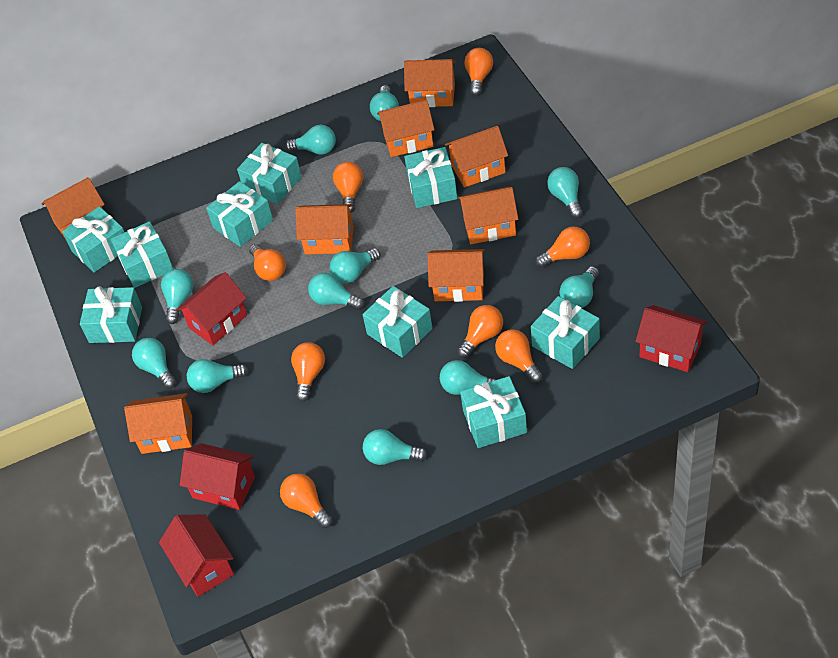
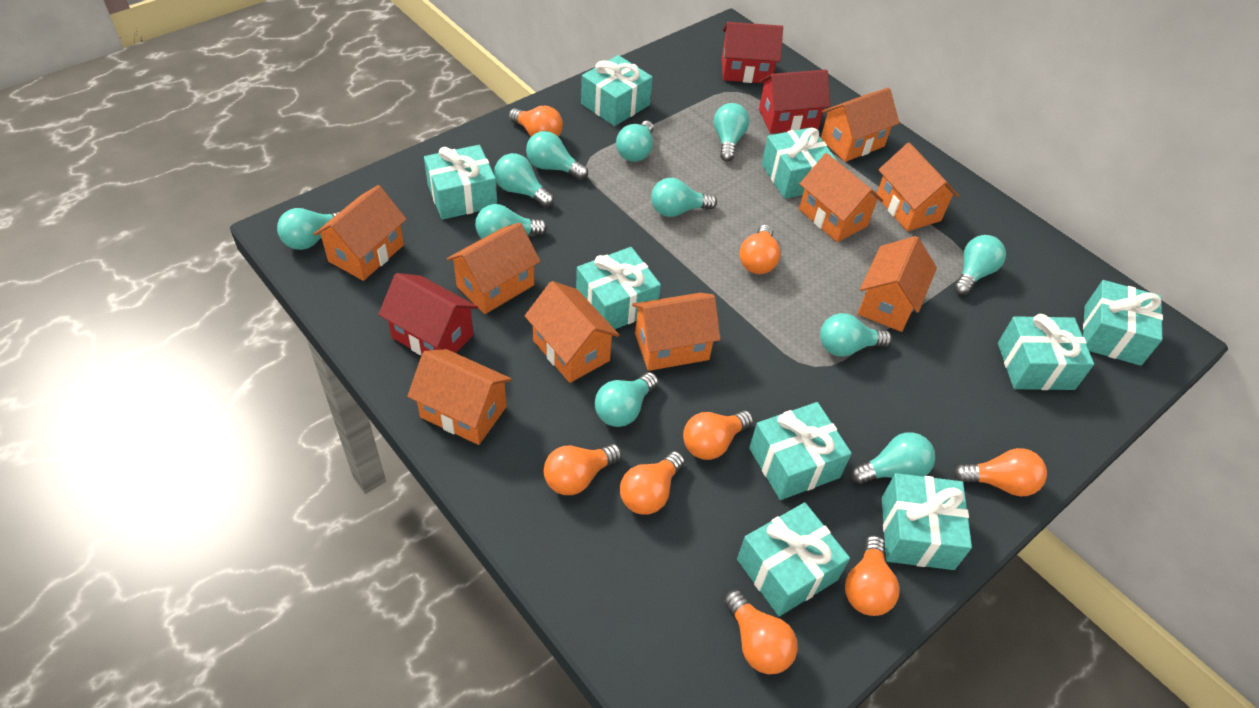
orange house: [42,177,105,236] [124,393,192,454] [295,204,354,254] [377,100,435,157] [404,59,456,107] [427,249,485,302] [445,126,508,188] [458,187,518,244] = 8 -> [313,185,407,281] [407,349,512,445] [447,222,541,314] [525,281,620,383] [632,293,721,371] [799,153,883,242] [821,88,899,162] [858,236,937,332] [877,143,959,231] = 9
red house: [159,514,234,597] [176,272,247,345] [180,443,255,510] [635,305,707,372] = 4 -> [378,273,478,355] [722,22,783,83] [759,70,830,133] = 3

